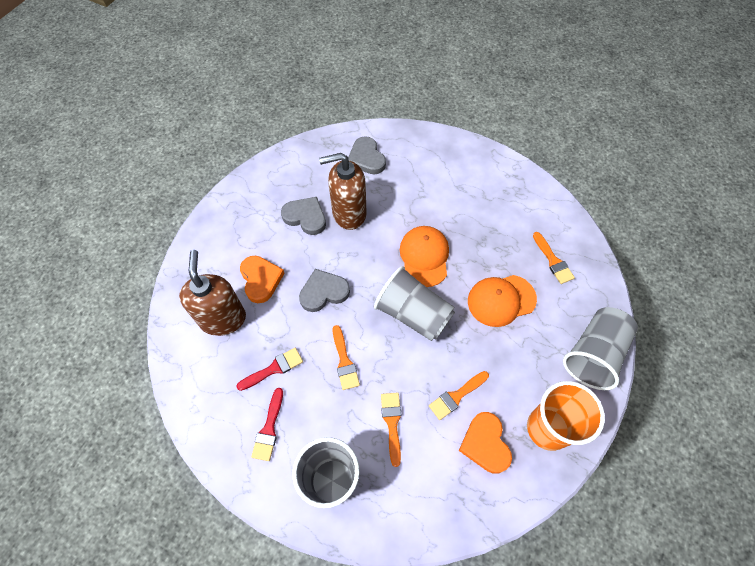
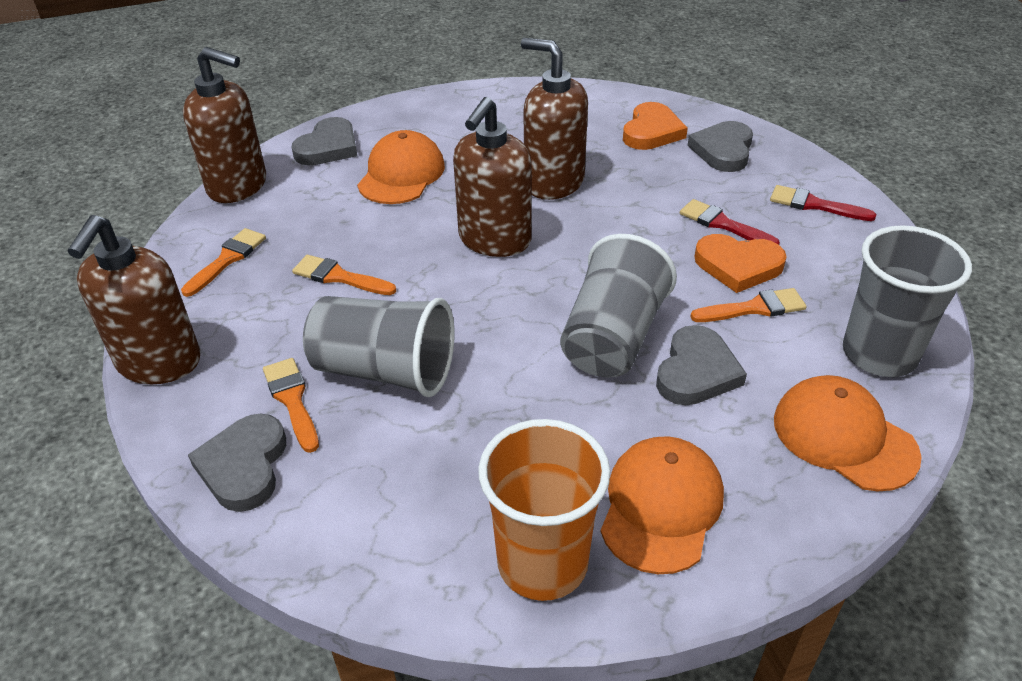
brown soap dispenser: [179,250,246,336] [319,153,367,230] = 2 -> [67,215,200,384] [183,47,266,203] [453,97,532,257] [521,38,588,200] = 4
grey heart: [281,197,326,235] [299,269,350,312] [348,136,386,174] = 3 -> [188,413,286,512] [292,117,357,165] [656,325,747,405] [687,121,753,172] = 4
orange cap: [400,226,449,287] [468,275,537,327] = 2 -> [357,130,445,204] [601,436,724,574] [774,375,922,492] = 3

